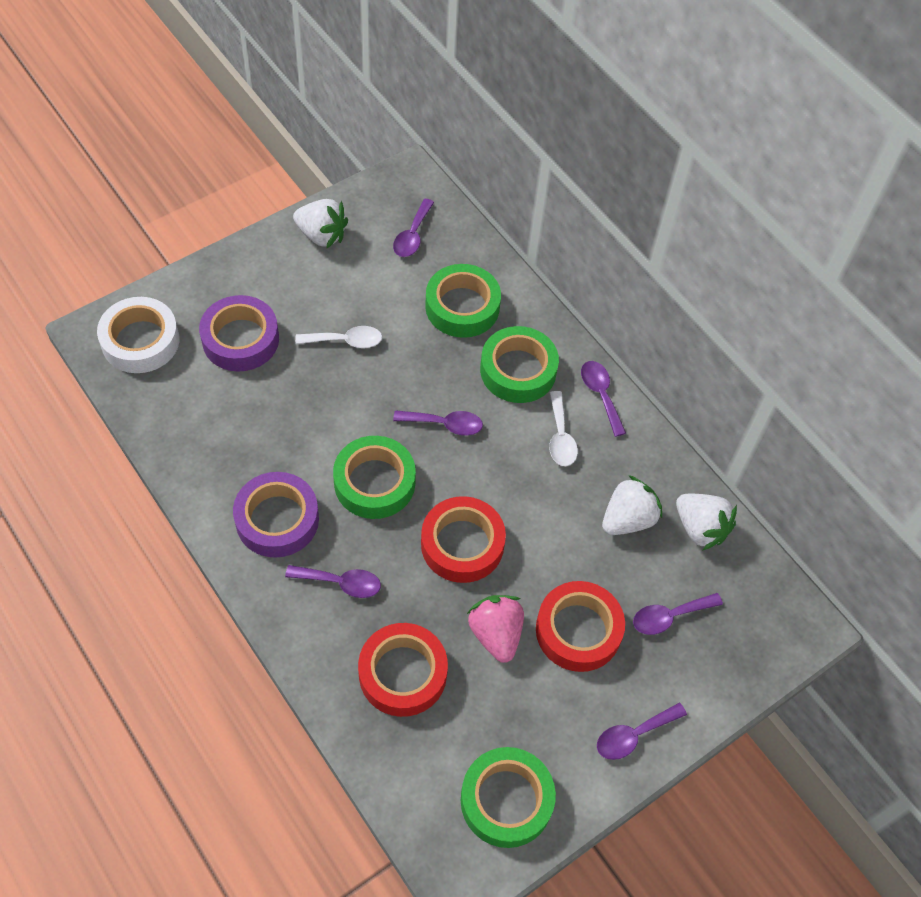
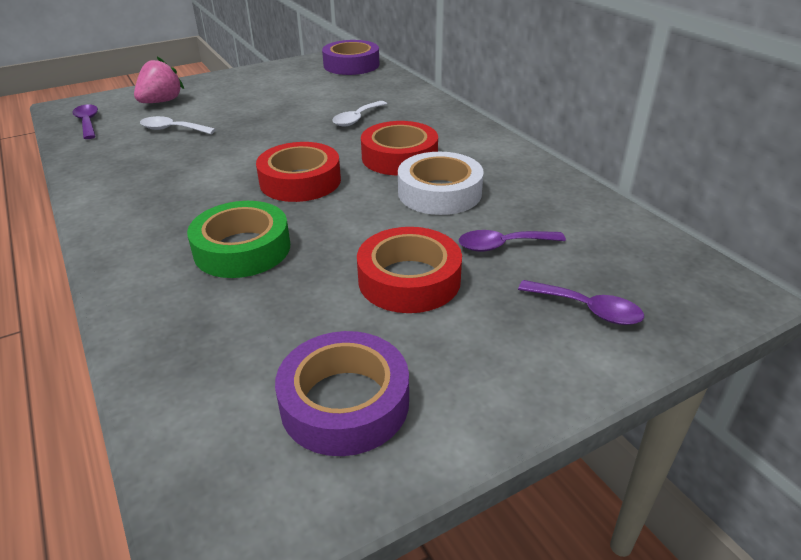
green tape: [333,436,416,519] [425,264,501,338] [461,747,556,848] [480,326,559,403] = 4 -> [187,201,290,278] = 1
purple spoon: [285,565,381,598] [393,199,434,257] [393,410,483,436] [581,361,626,437] [597,703,687,760] [633,593,723,635] = 6 -> [72,104,98,139] [459,230,566,252] [518,280,644,325] = 3
white strawberry: [293,199,348,249] [602,475,662,535] [676,494,737,551] = 3 -> none = 0

